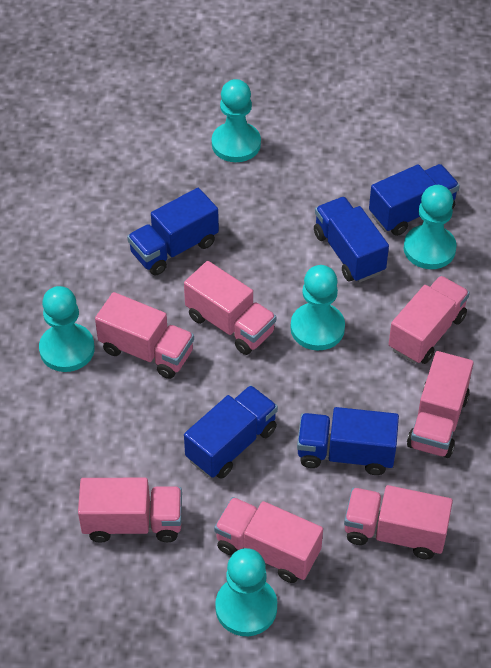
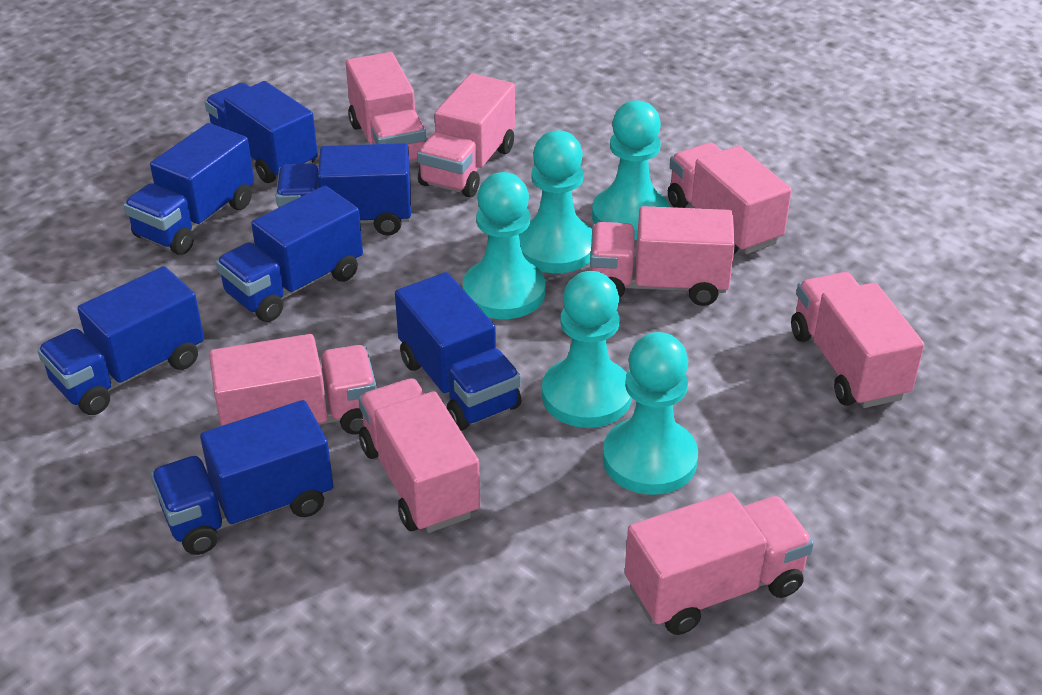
blue truck: [127,188,219,275] [184,385,278,479] [297,407,399,475] [314,197,389,283] [369,164,460,236] = 5 -> [37,266,204,415] [123,123,254,255] [151,400,333,555] [205,81,318,183] [216,186,363,322] [276,143,411,236] [395,272,521,431] = 7
pink truck: [78,478,182,543] [95,292,194,379] [184,261,276,355] [214,497,323,583] [344,485,453,559] [389,276,470,364] [407,351,474,458] = 7 -> [209,334,377,434] [346,52,426,163] [358,378,480,533] [417,73,515,197] [590,206,735,306] [625,492,814,635] [668,143,792,254] [791,272,924,408] = 8

